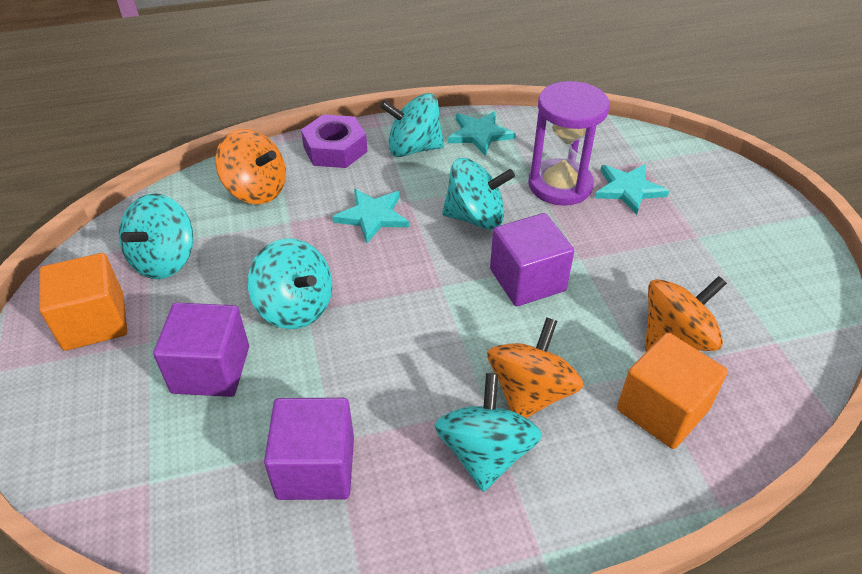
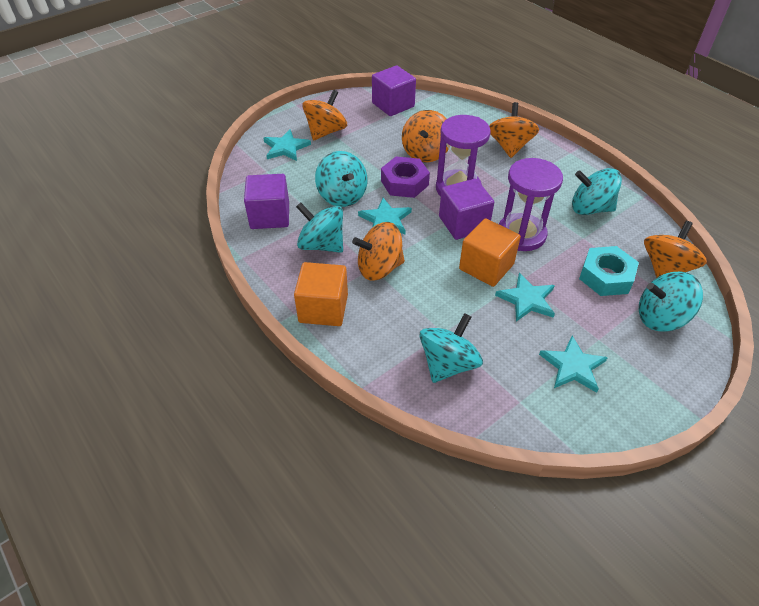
orange spinning top: [215,129,286,204] [487,317,584,418] [645,276,727,351] = 3 -> [302,90,347,141] [352,222,405,281] [402,110,448,163] [489,102,539,158] [644,221,707,278] = 5
purple hourglass: [529,81,610,206] = 1 -> [436,115,491,196] [499,158,563,251] = 2
turquoise nut: none = 0 -> [579,246,639,296] = 1
turquoise star: [332,189,409,243] [448,111,516,156] [595,164,669,215] = 3 -> [264,129,311,161] [358,198,412,234] [495,273,555,322] [539,336,608,393] = 4

